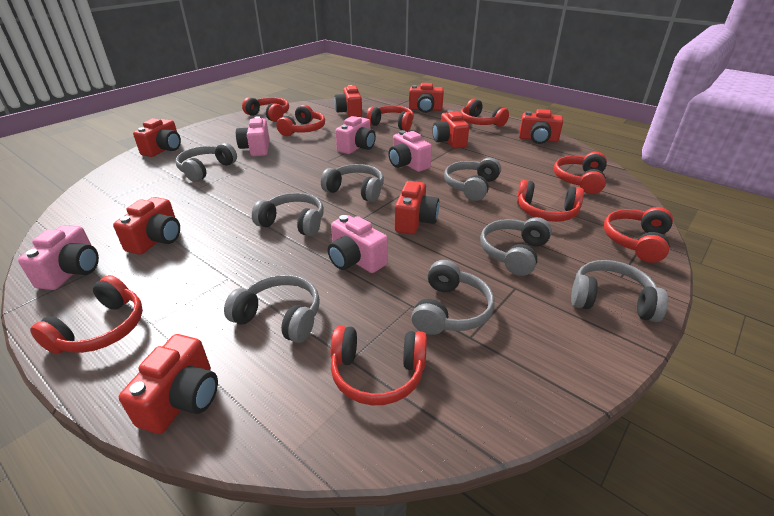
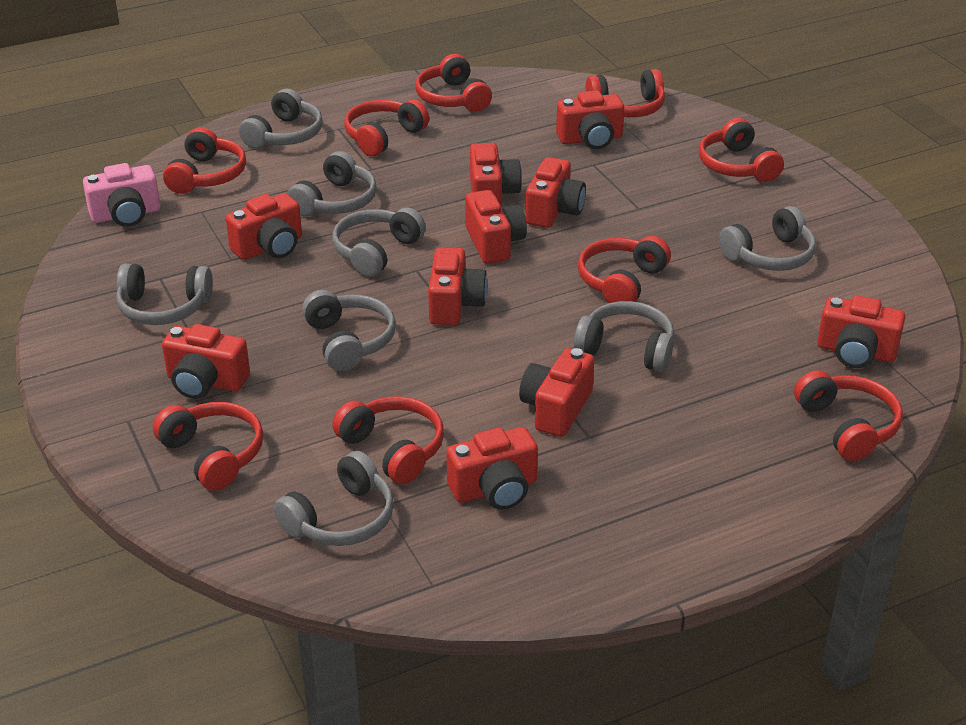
pink camera: [18,225,99,290] [236,116,269,156] [328,215,388,273] [336,116,376,154] [388,130,432,172] = 5 -> [83,163,160,227] = 1
red camera: [113,197,180,255] [119,334,218,434] [133,118,181,157] [334,85,362,117] [395,181,439,234] [409,83,444,113] [432,110,469,149] [519,109,563,144] = 8 -> [162,324,250,399] [226,193,302,260] [428,247,488,325] [446,427,538,510] [465,190,527,264] [470,143,522,206] [519,348,594,437] [526,157,586,228] [556,90,624,149] [817,295,905,368] = 10

